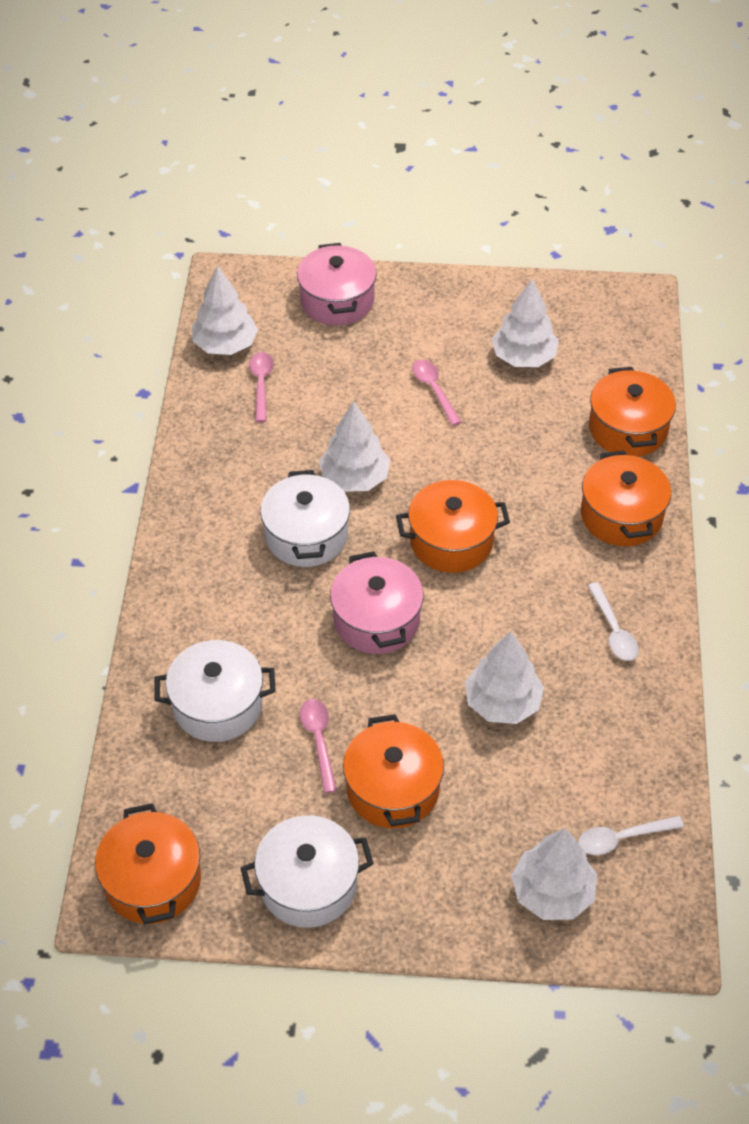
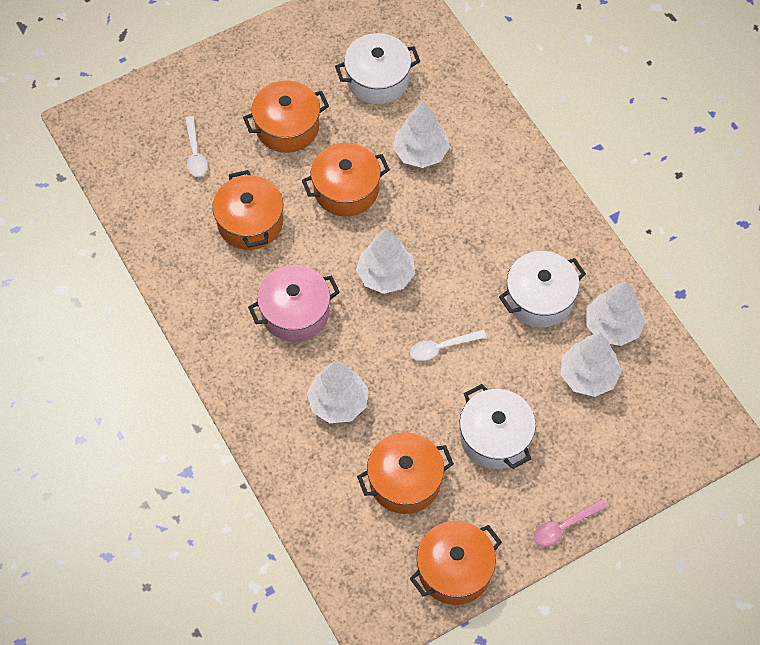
pink pot: [297,243,377,326] [330,551,424,654] = 2 -> [248,265,340,342] = 1
pink spoon: [249,352,274,422] [300,699,337,793] [412,359,462,426] = 3 -> [533,499,608,547] = 1

